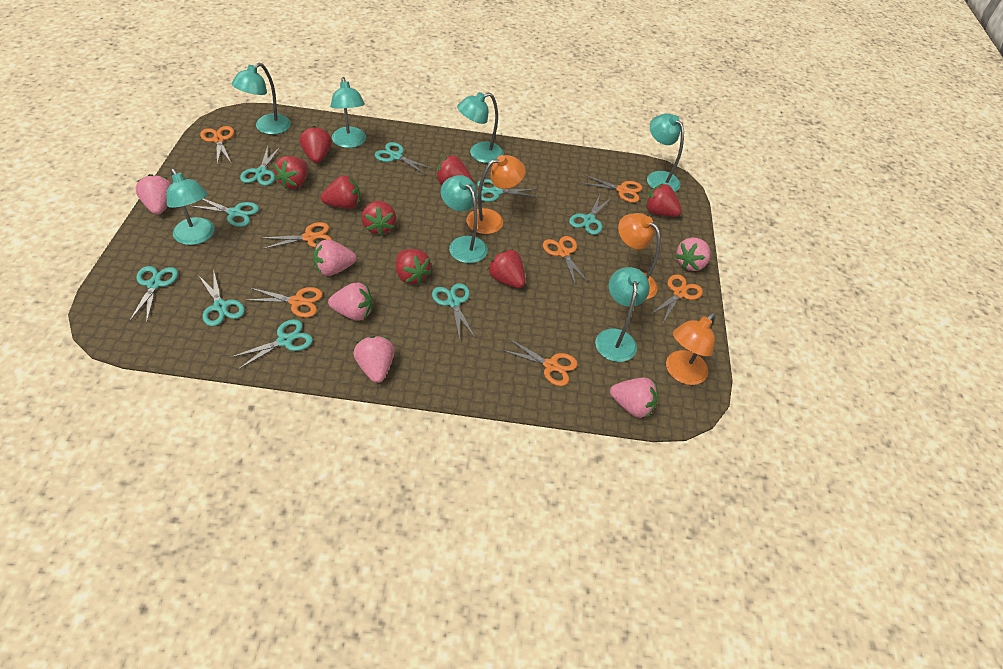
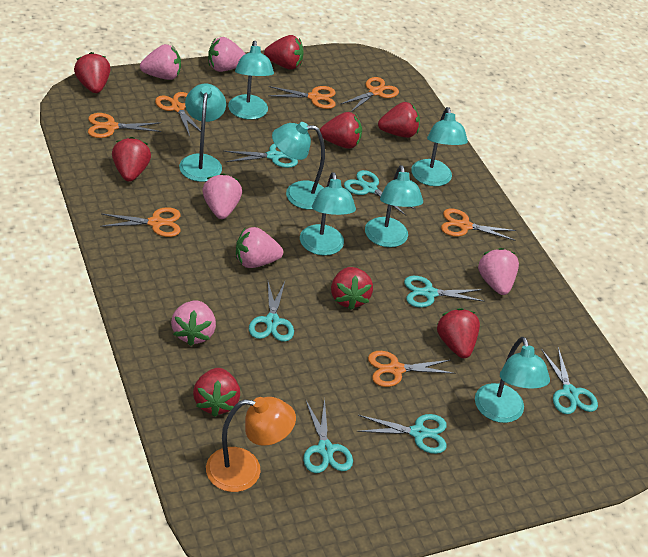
orange lamp: [466,155,526,234] [618,213,661,299] [666,313,715,385] = 3 -> [206,397,296,492] = 1
turquoise scissors: [129,266,178,322] [190,199,259,227] [198,269,245,326] [230,319,313,369] [240,146,281,186] [375,142,433,175] [432,283,475,340] [477,179,538,202] [569,194,611,235] = 9 -> [223,143,298,168] [249,282,294,342] [303,398,353,473] [344,170,415,215] [357,414,447,454] [404,276,485,308] [541,347,598,414] = 7

